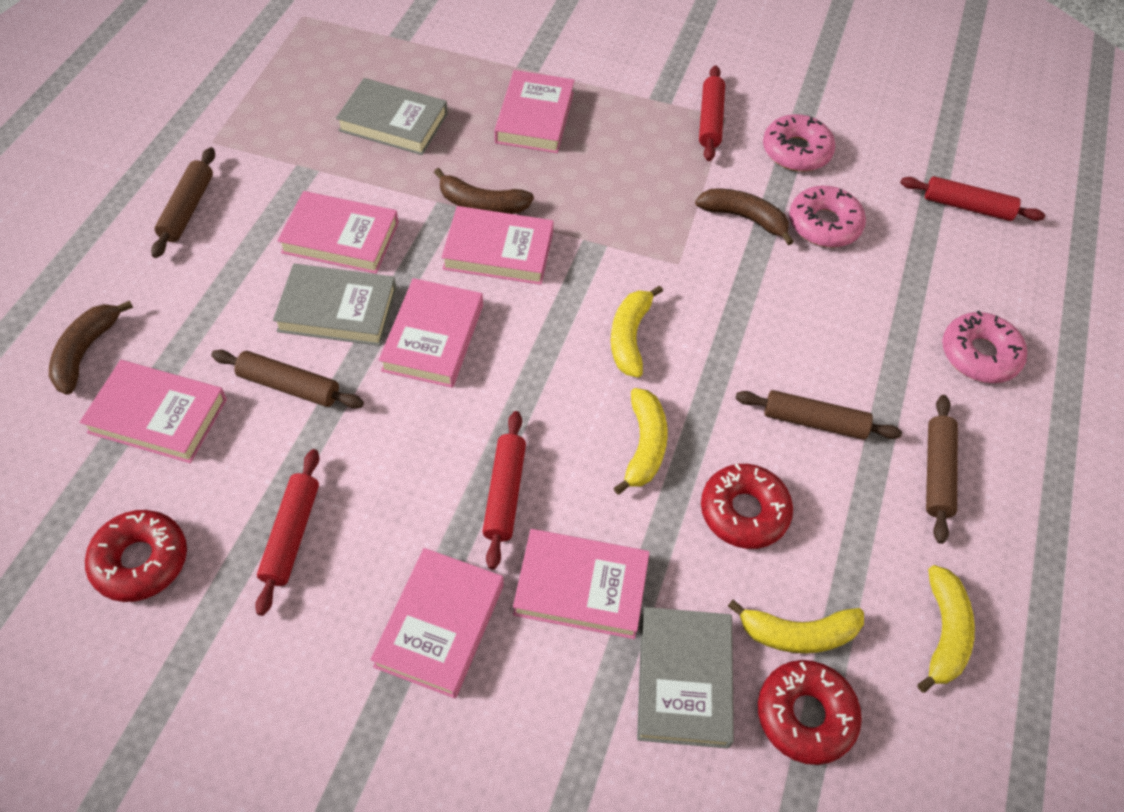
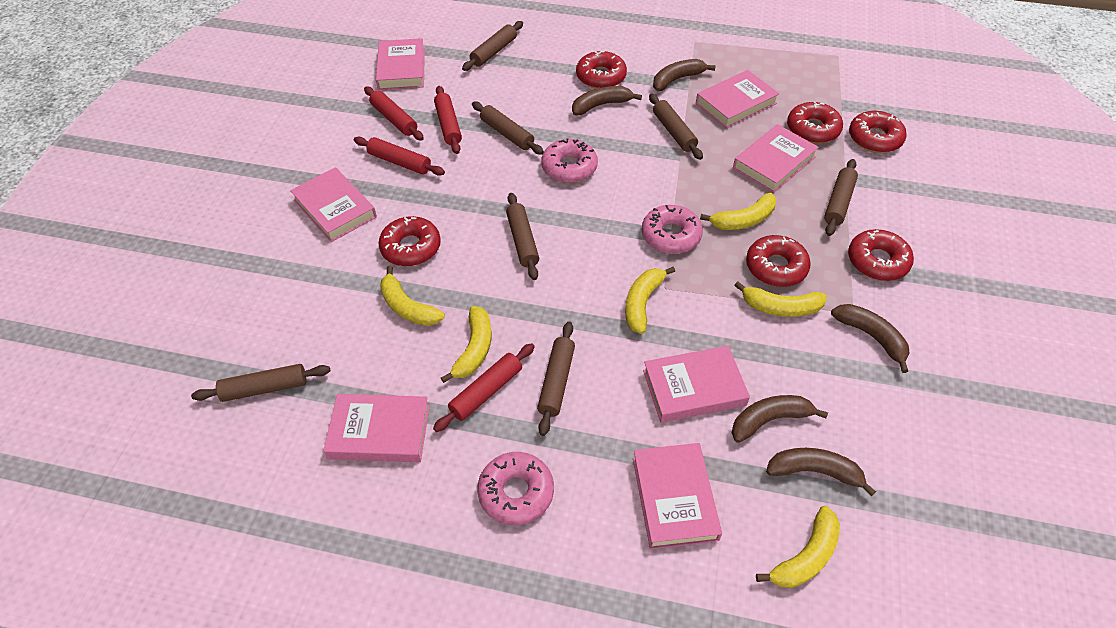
brown banana: [49,300,133,395] [434,168,534,214] [695,189,794,245] = 3 -> [572,86,642,115] [653,59,716,91] [731,395,828,443] [766,448,876,496] [831,304,909,373] = 5
brown rolling pin: [151,147,215,258] [211,350,364,409] [735,390,902,440] [926,395,958,544] = 4 -> [191,364,330,402] [462,21,523,71] [472,101,544,155] [506,193,539,280] [537,322,575,436] [649,94,703,160] [824,159,858,236] = 7
grey book: [273,264,397,346] [336,78,448,155] [637,607,734,749] = 3 -> none = 0
red donut: [85,510,187,602] [701,464,793,549] [758,660,862,765] = 3 -> [379,216,441,266] [576,51,627,89] [746,235,811,287] [787,102,843,143] [848,229,914,281] [849,111,907,153] = 6
yellow banana: [611,285,663,377] [614,388,668,495] [728,600,864,653] [917,565,975,693] = 4 -> [380,266,445,326] [441,306,492,383] [625,267,675,334] [700,193,776,230] [734,282,827,317] [756,506,840,588] = 6

